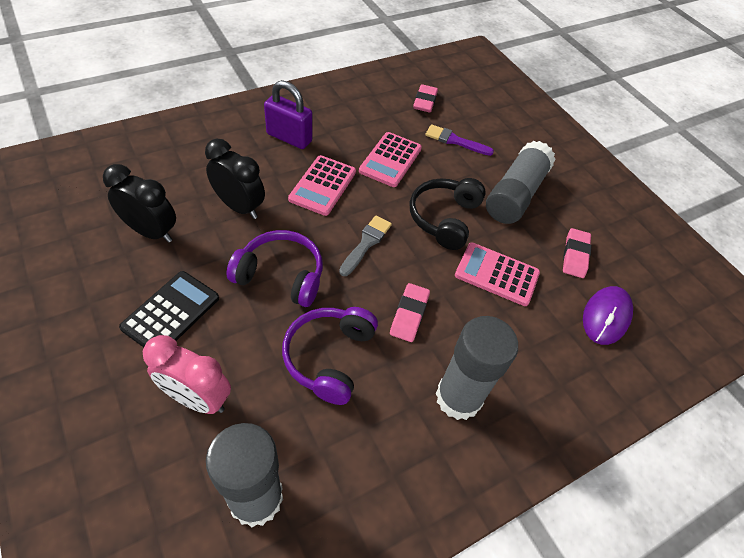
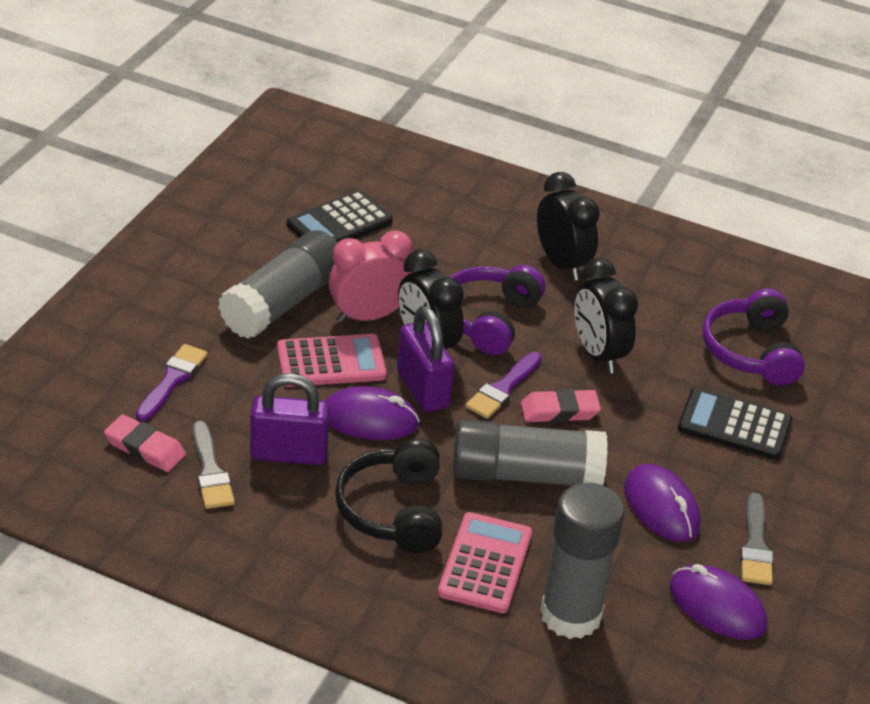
black calculator: [119,271,219,347] = 1 -> [287,190,393,243] [678,387,792,460] = 2
black clock: [103,164,176,243] [205,139,265,219] = 2 -> [398,250,464,349] [537,172,600,281] [574,258,638,373] = 3
grey brush: [339,216,392,276] = 1 -> [192,421,235,509] [740,492,773,585] = 2
pink calculator: [288,155,356,216] [359,132,422,187] [455,242,540,306] = 3 -> [277,334,387,387] [438,512,532,613] = 2
pink eraser: [390,283,430,342] [413,84,438,112] [563,228,592,278] = 3 -> [104,414,186,472] [521,389,601,423] = 2
purple brush: [425,124,494,156] = 1 -> [136,344,208,421] [466,352,542,419] = 2
purple mouse: [583,286,633,345] = 1 -> [325,386,420,440] [624,464,701,542] [670,564,767,640] = 3
purple padlock: [264,80,312,149] = 1 -> [250,373,330,465] [397,306,455,412] = 2

